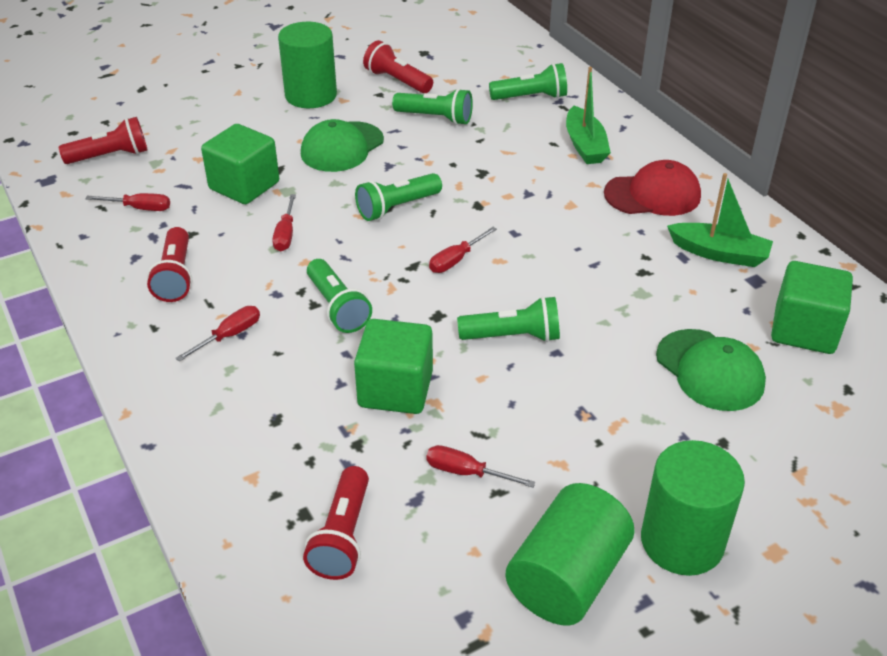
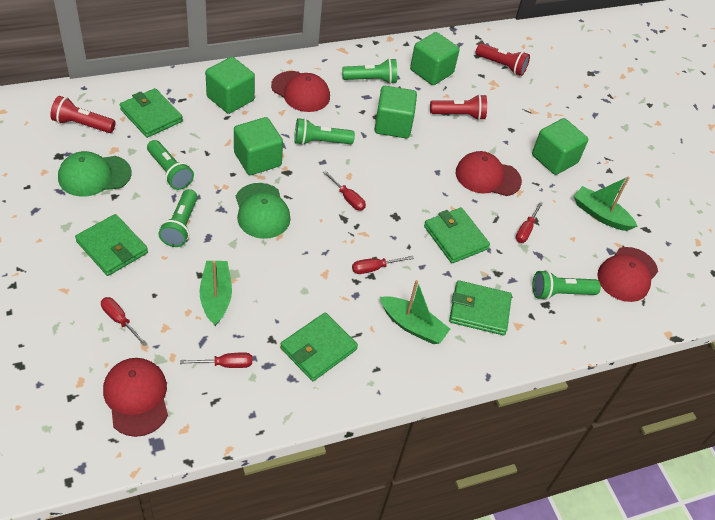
green boat: [566,67,611,164] [667,173,773,267] = 2 -> [200,261,232,326] [380,280,450,344] [574,176,638,231] = 3
green cube: [201,124,279,204] [354,319,433,414] [771,261,853,354] = 3 -> [206,57,255,114] [234,117,283,175] [374,86,417,138] [410,32,460,85] [532,118,588,175] = 5
green cylinder: [278,22,337,108] [505,483,635,626] [641,440,745,576] = 3 -> none = 0
green wallet: none = 0 -> [75,214,148,276] [120,88,183,138] [280,313,358,381] [424,207,490,263] [449,280,512,335] = 5
red cap: [604,160,701,216] = 1 -> [103,358,168,437] [271,71,330,112] [456,151,522,196] [597,247,658,302] = 4
red flashlight: [59,117,148,164] [147,227,192,302] [303,466,369,580] [363,40,433,93] = 4 -> [50,96,116,133] [430,94,487,120] [476,43,530,76] = 3

